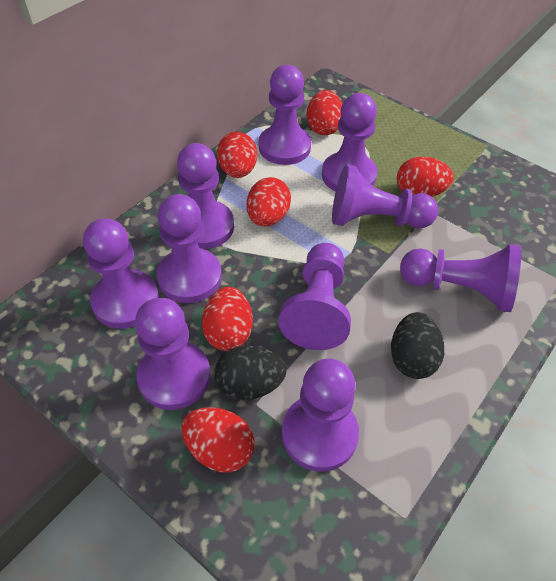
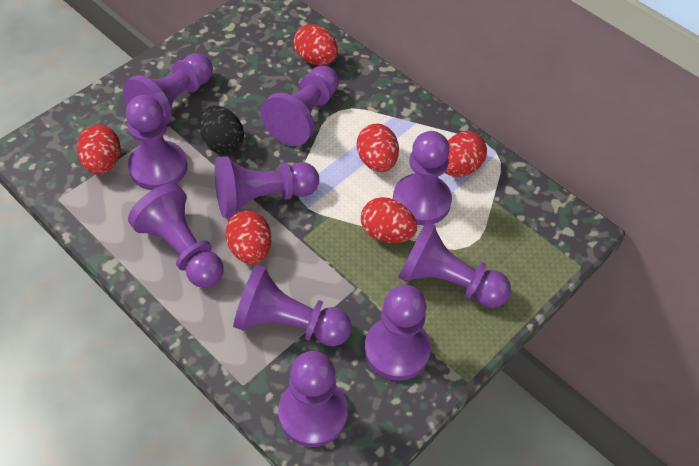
black egg: [214,345,287,400] [391,312,444,379] = 2 -> [200,105,244,155] = 1

